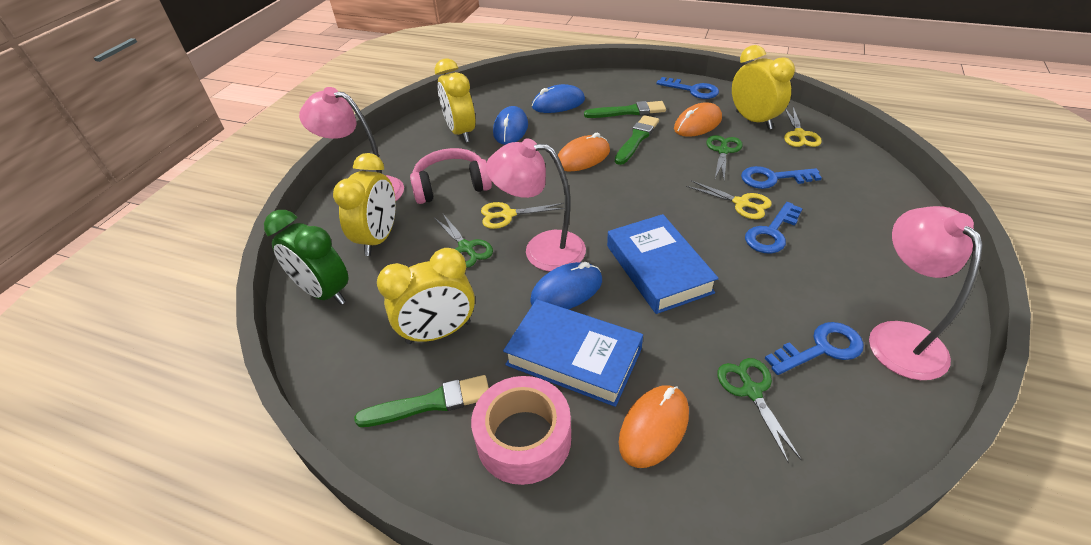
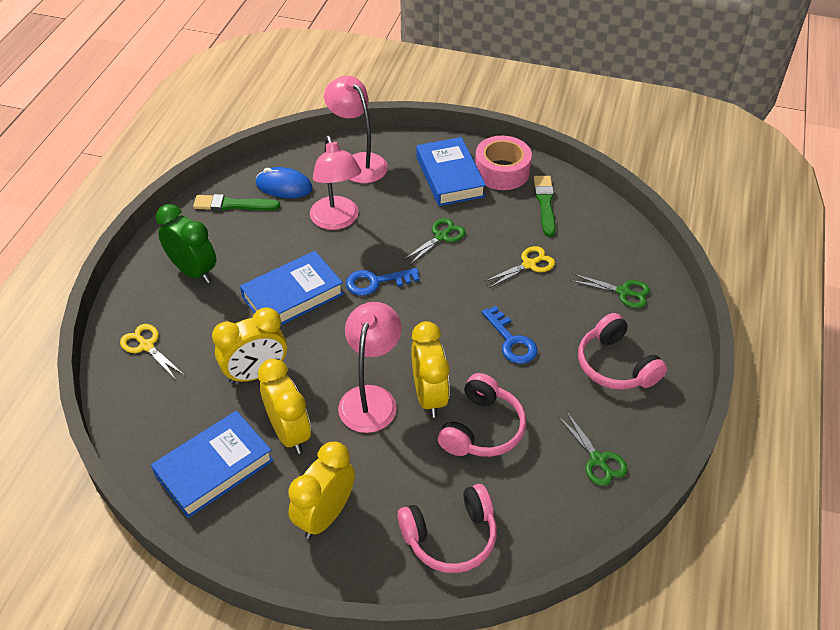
blue book: [503,299,643,407] [607,214,719,314] = 2 -> [151,411,273,518] [240,251,344,325] [416,137,486,206] = 3
blue key: [656,77,719,99] [741,166,822,189] [745,202,803,253] [765,322,864,375] = 4 -> [346,268,420,296] [482,306,537,364] = 2
blue mouse: [493,106,528,145] [530,262,602,309] [532,84,585,113] = 3 -> [256,167,313,198] = 1
green brush: [354,375,489,427] [584,101,666,118] [615,115,659,165] = 3 -> [193,194,280,211] [534,176,556,237] = 2
orange mouse: [558,133,610,171] [619,385,689,468] [674,102,722,137] = 3 -> none = 0
pink headphones: [410,148,492,204] = 1 -> [398,484,497,573] [438,373,526,457] [578,313,667,390] = 3
yellow scissors: [481,202,565,229] [686,180,772,219] [784,107,822,147] = 3 -> [120,324,184,380] [484,246,555,288] = 2

